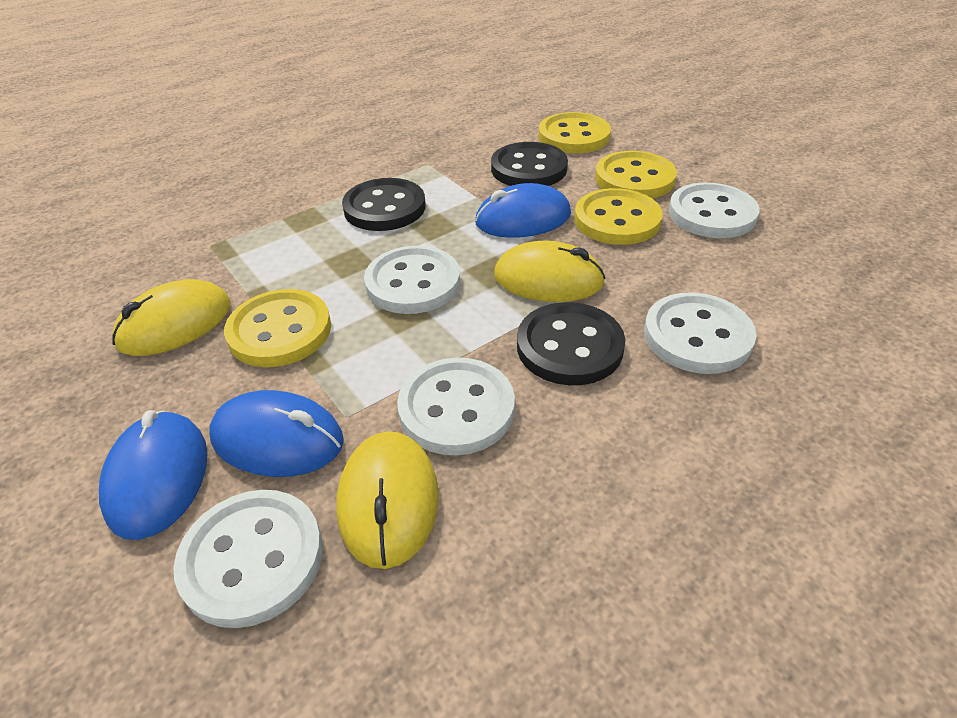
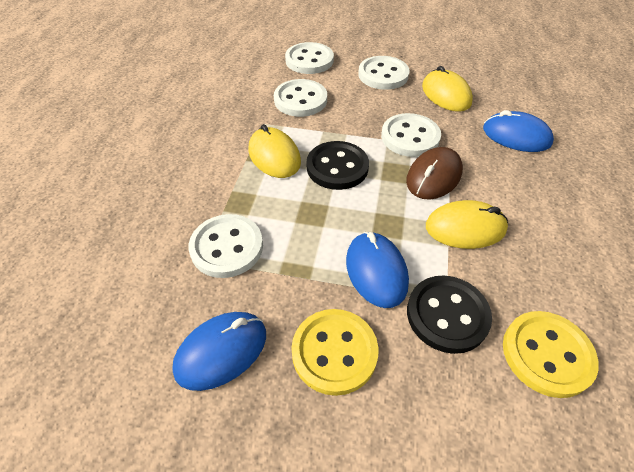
black button: [342,178,426,231] [491,142,568,186] [517,302,625,385] = 3 -> [306,141,369,190] [407,275,492,354] = 2
brown mouse: none = 0 -> [406,147,463,200] = 1
yellow button: [224,289,331,367] [539,112,611,154] [574,188,663,245] [595,151,677,198] = 4 -> [291,309,378,396] [503,311,599,398] = 2

